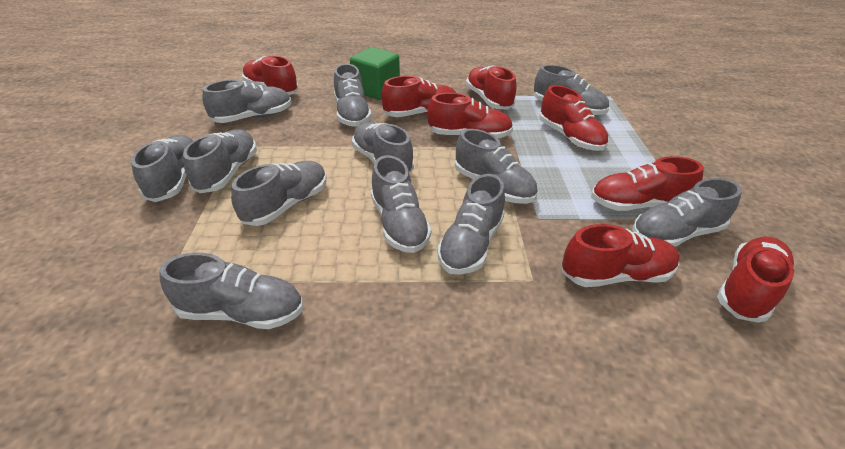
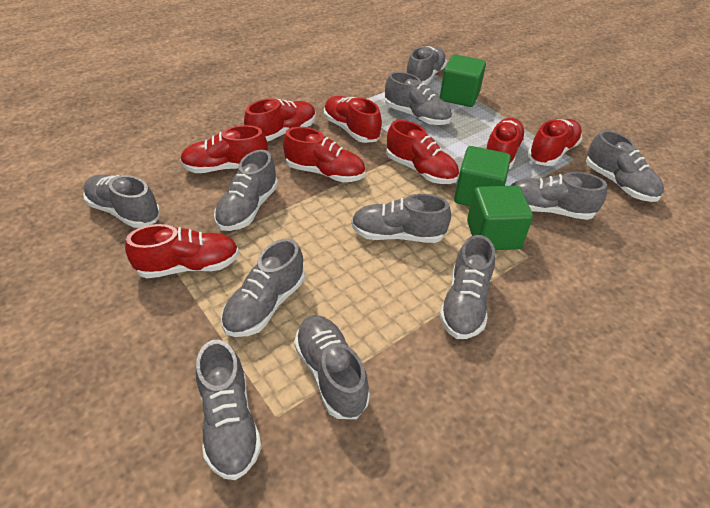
green cube: [350,47,400,100] = 1 -> [440,55,486,107] [454,146,511,206] [467,186,533,250] = 3
grey shoe: [131,135,193,202] [159,253,303,329] [183,129,257,193] [202,79,292,123] [231,161,327,226] [334,64,372,127] [352,122,414,174] [371,155,432,253] [437,174,505,275] [455,129,538,204] [534,65,609,115] [632,178,742,247] = 12 -> [83,175,160,228] [196,340,262,480] [214,150,278,231] [221,239,305,337] [294,315,370,419] [351,194,451,243] [385,72,452,125] [407,46,447,85] [439,235,495,339] [511,172,607,220] [586,130,664,202] = 11

